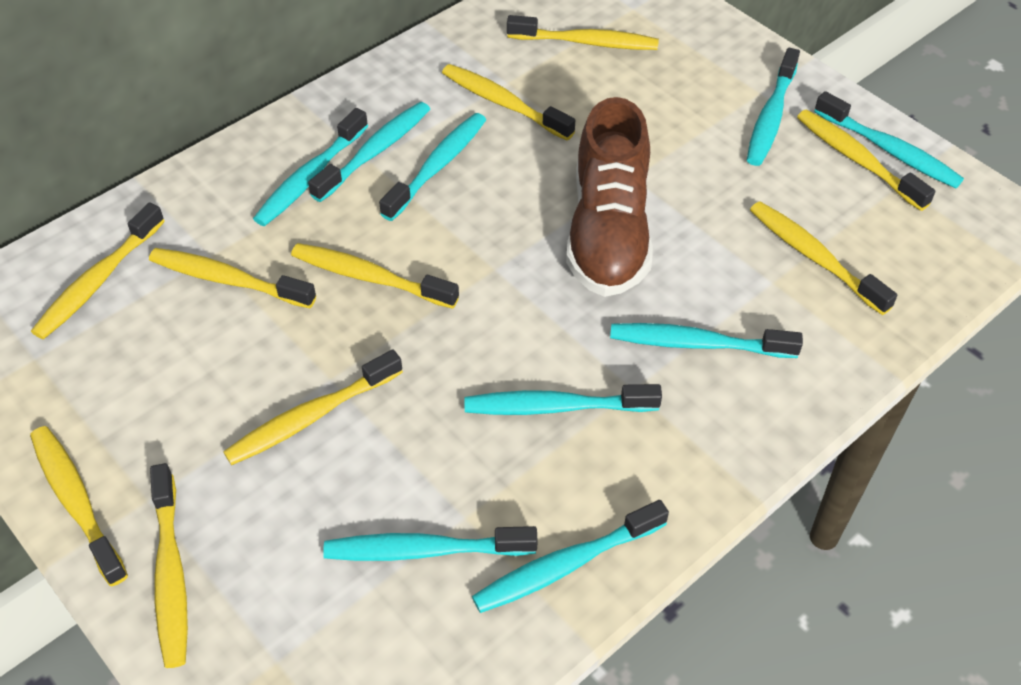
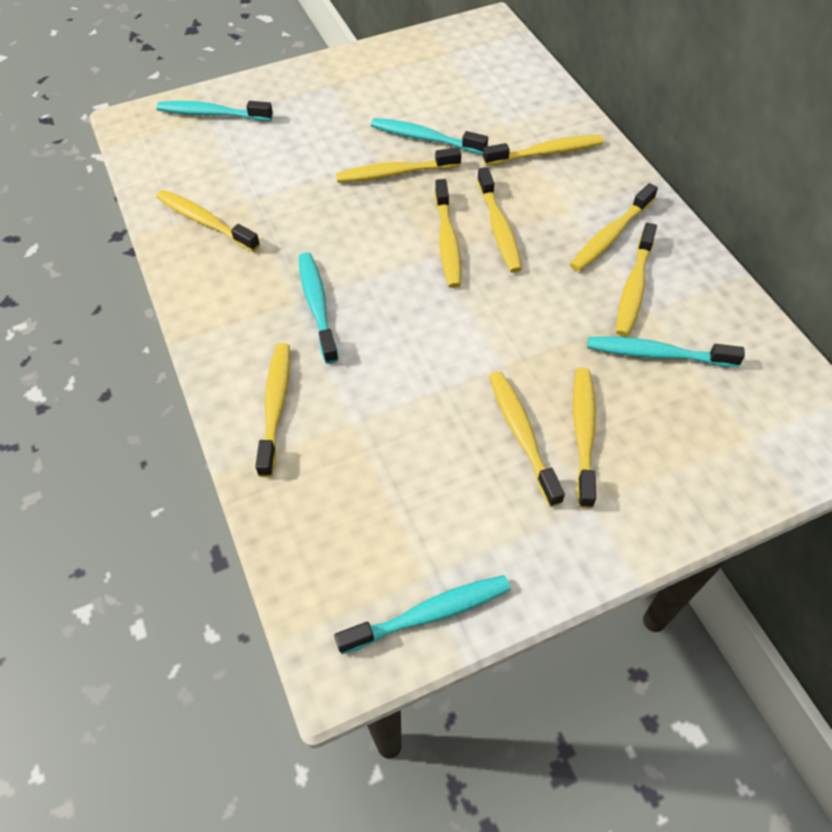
brown shoe: [566,97,653,297] = 1 -> none = 0
turquoise toothbrush: [253,108,368,226] [308,102,430,202] [323,526,538,561] [379,113,486,221] [464,384,662,415] [472,500,669,613] [610,323,803,358] [747,48,800,166] [814,91,964,188] = 9 -> [157,101,273,121] [299,252,339,364] [334,575,511,654] [371,118,488,154] [587,337,745,367] = 5

